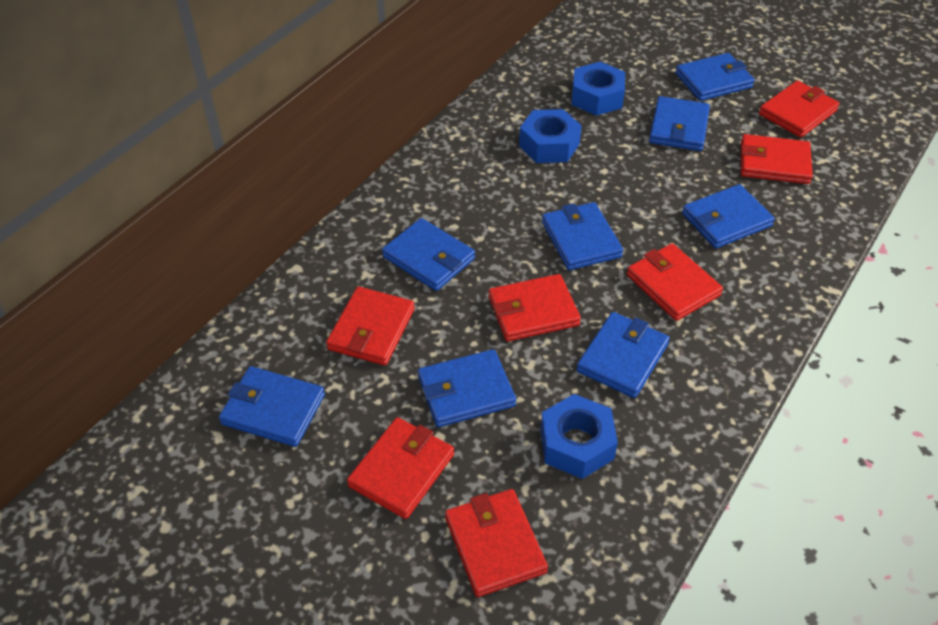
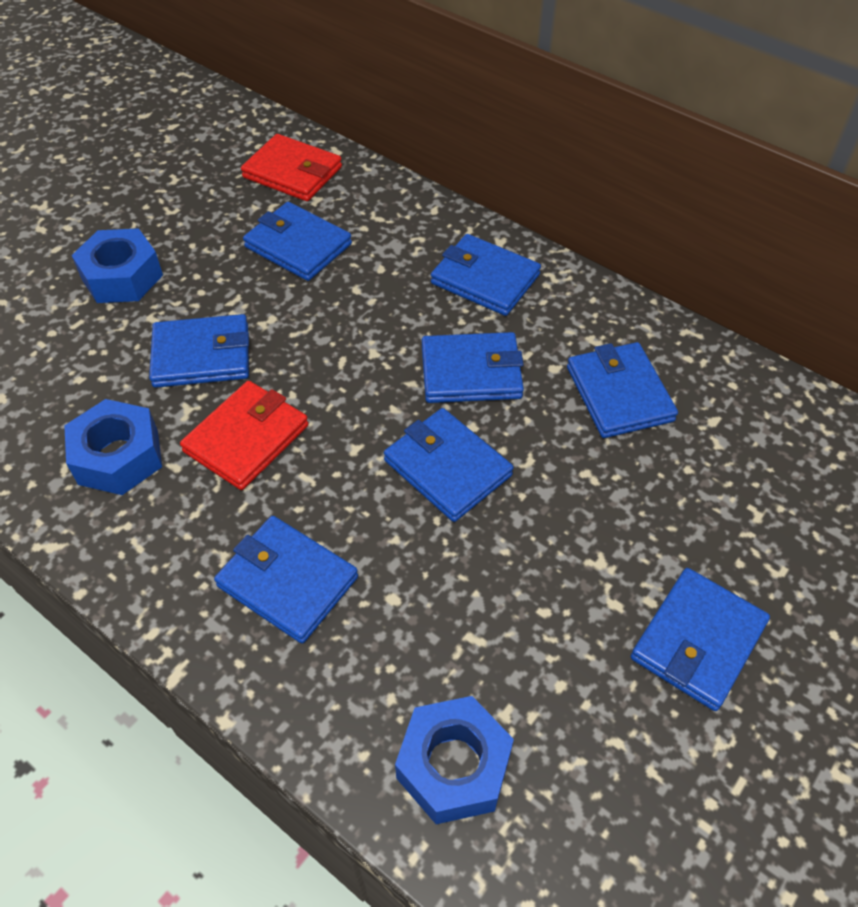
red wallet: [326,287,415,365] [347,417,454,519] [445,489,548,597] [489,274,581,341] [627,243,723,321] [741,134,813,184] [759,80,840,138] = 7 -> [180,381,308,490] [241,134,342,201] = 2

